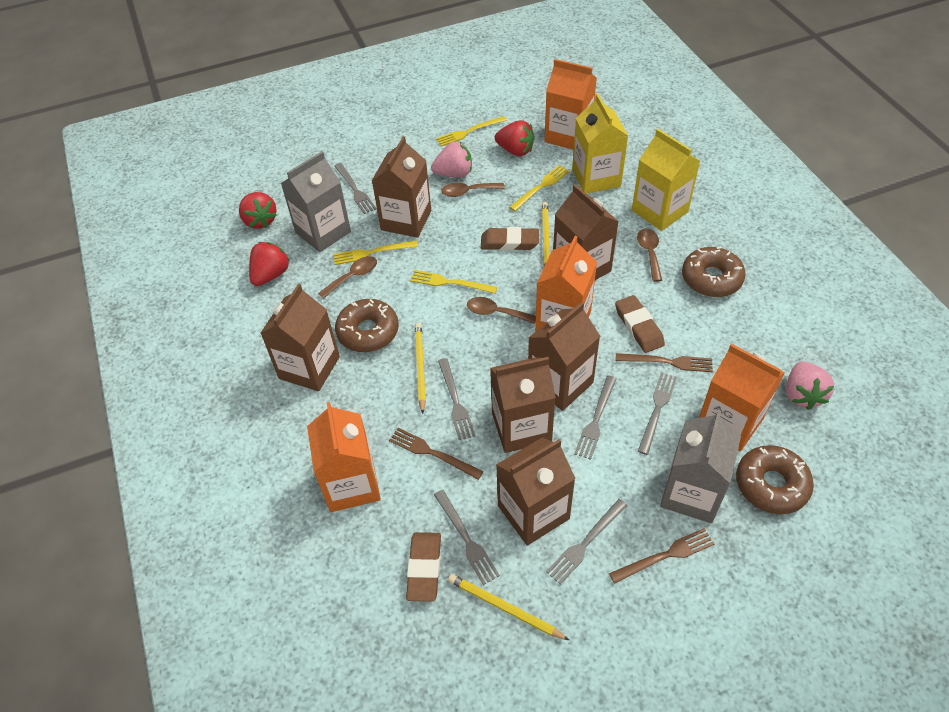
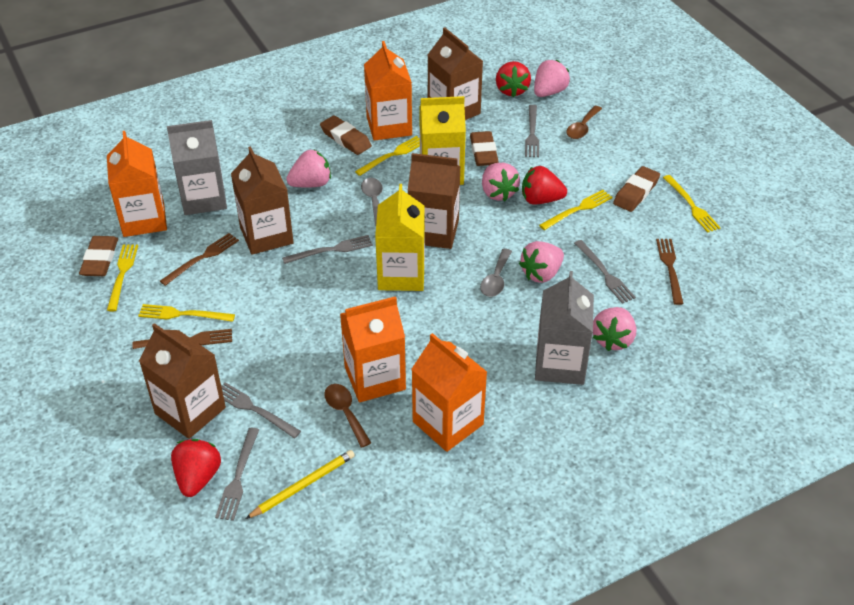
brown carton: [261,284,340,391] [372,136,431,238] [490,357,556,453] [496,438,576,546] [528,302,600,411] [553,184,619,280] = 6 -> [139,323,226,439] [231,146,294,255] [408,153,460,249] [428,27,483,120] = 4
brown donut: [335,299,399,352] [682,246,746,297] [736,445,814,514] = 3 -> none = 0
brown eraser: [406,532,441,602] [481,227,539,251] [615,295,665,353] = 3 -> [79,236,118,276] [320,115,372,155] [470,131,499,166] [613,166,660,212] = 4
brown spoon: [318,256,377,299] [442,182,505,197] [467,297,536,324] [637,228,662,282] = 4 -> [324,384,371,448] [566,106,602,139] = 2
grey fork: [334,163,376,214] [434,490,500,585] [438,358,475,440] [546,499,628,585] [574,375,617,460] [638,372,677,455] = 6 -> [215,428,259,521] [221,382,301,438] [282,235,373,264] [525,105,539,157] [574,240,636,304] = 5
grey spoon: none = 0 -> [361,178,383,226] [480,249,512,297] = 2
pink strawberry: [431,142,472,177] [786,361,834,410] = 2 -> [286,150,331,188] [482,163,520,201] [519,241,564,283] [534,60,570,97] [592,307,636,351] = 5
yellow fork: [333,240,418,265] [410,270,497,294] [436,116,507,147] [509,165,569,211] = 4 -> [107,244,138,311] [138,304,235,322] [355,136,420,176] [539,190,613,230] [663,175,721,233] = 5
yellow pencil: [415,323,426,414] [448,574,569,640] [542,202,550,266] = 3 -> [245,450,355,519] = 1

